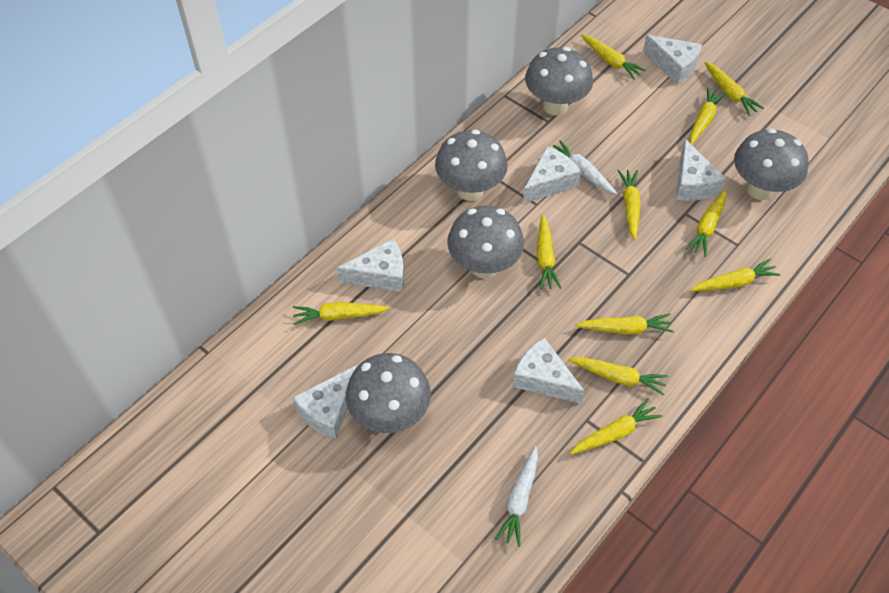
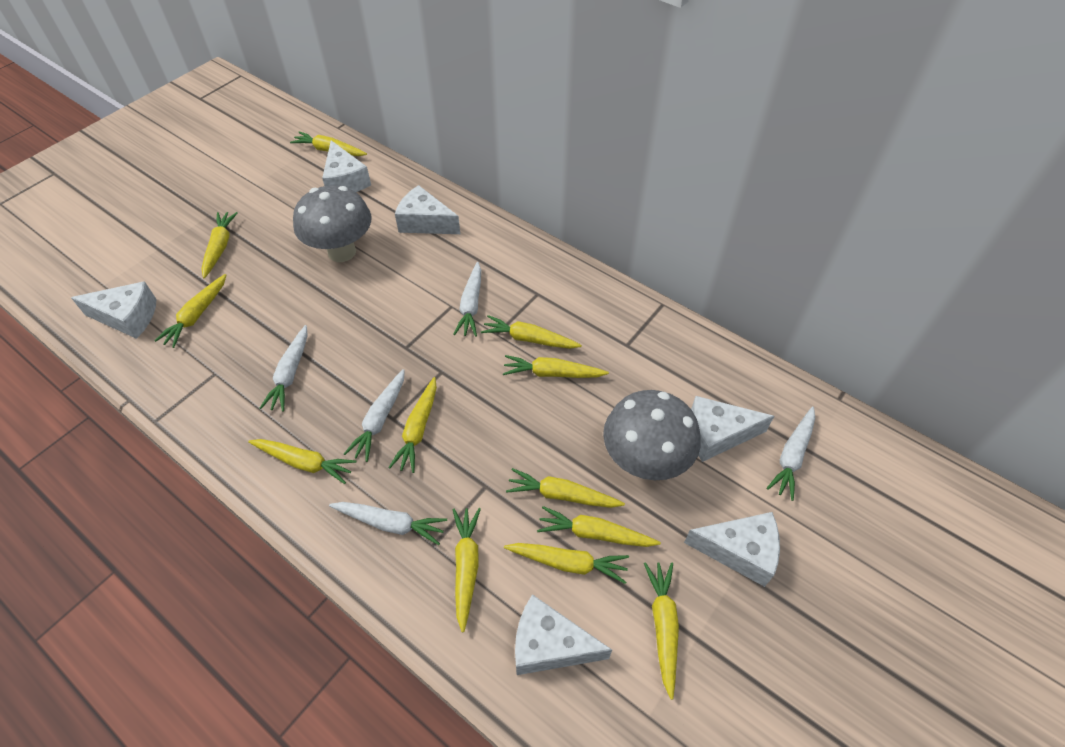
grey mushroom: [346,353,431,433] [435,130,508,201] [447,206,524,278] [525,47,593,116] [734,129,809,200] = 5 -> [293,185,371,262] [603,390,701,480] = 2
white carrot: [495,446,538,547] [553,140,617,195] = 2 -> [259,325,308,412] [329,502,447,545] [344,369,405,462] [453,262,481,337] [766,407,815,501] = 5
yellow carrot: [293,302,389,325] [537,214,561,289] [568,357,668,395] [570,398,662,455] [575,314,674,334] [581,34,646,80] [618,170,641,240] [685,189,726,257] [690,87,726,144] [690,259,780,291] [704,62,764,116] = 11 -> [154,274,226,348] [201,212,238,278] [248,439,357,484] [290,131,367,156] [388,377,437,473] [453,508,481,633] [481,315,582,349] [503,355,609,378] [504,543,629,584] [506,468,625,508] [537,506,661,547] [644,562,679,700] = 12

